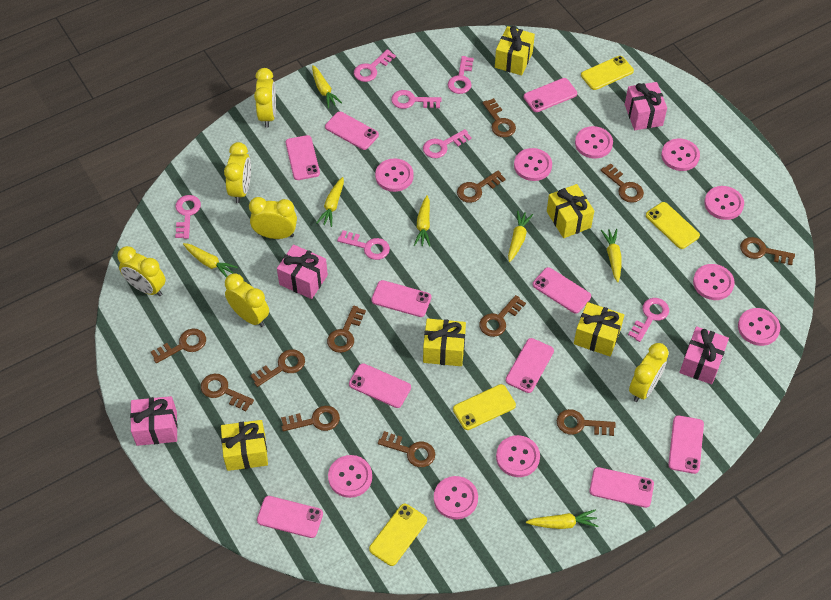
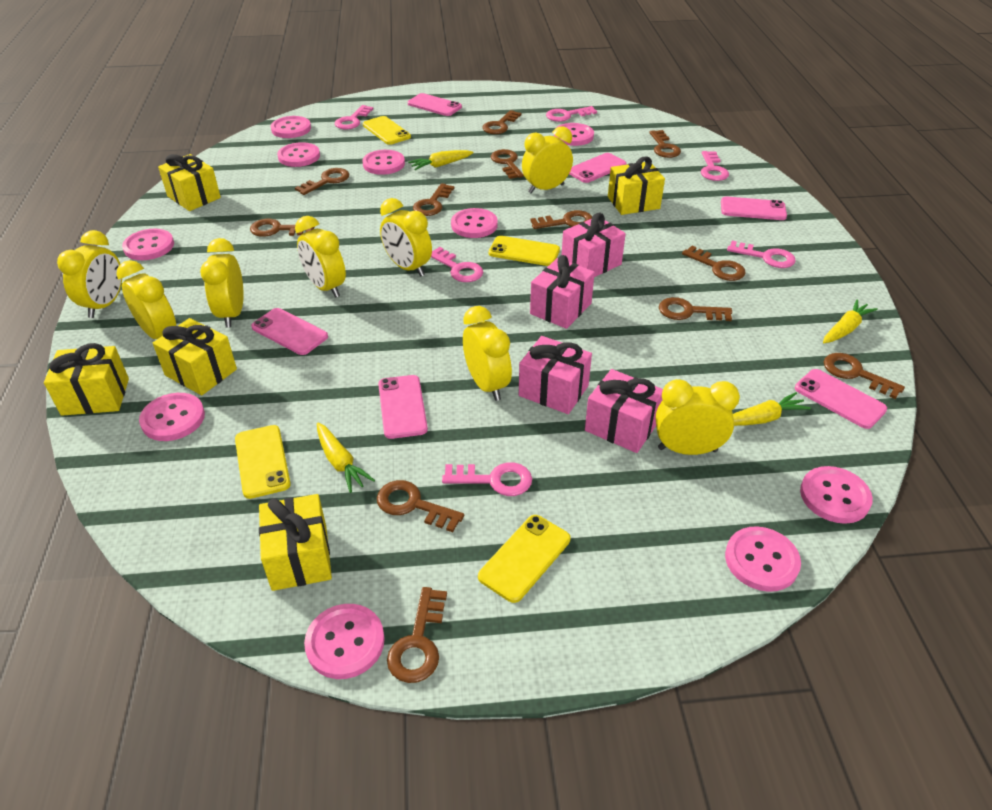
pink key: [175,195,201,239] [337,230,390,260] [354,49,396,82] [391,90,441,109] [423,129,472,158] [448,56,474,94] [628,298,669,342] = 7 -> [335,105,373,130] [431,247,483,282] [442,462,532,496] [546,106,597,122] [701,151,729,181] [727,241,796,268] = 6
pink phone: [257,496,323,538] [285,135,320,180] [325,112,379,150] [349,363,411,408] [371,280,431,317] [506,338,554,393] [524,78,577,112] [533,267,591,313] [589,467,654,508] [668,415,704,474] = 10 -> [251,308,328,355] [378,375,428,439] [408,93,462,116] [569,153,626,183] [721,196,787,220] [795,369,887,429] = 6
yellow carrot: [183,243,238,278] [312,65,342,108] [316,177,344,227] [414,195,430,247] [508,211,533,262] [526,509,598,529] [601,229,621,282] = 7 -> [317,423,375,493] [408,150,473,170] [733,392,811,426] [823,299,878,343] = 4
yellow clock: [117,246,166,296] [224,142,251,203] [225,273,269,327] [249,197,297,239] [254,68,276,128] [629,343,669,402] = 6 -> [57,230,122,318] [117,260,176,339] [200,238,244,327] [295,216,346,298] [380,198,432,277] [463,306,512,401] [522,126,573,193] [656,379,740,455] = 8

